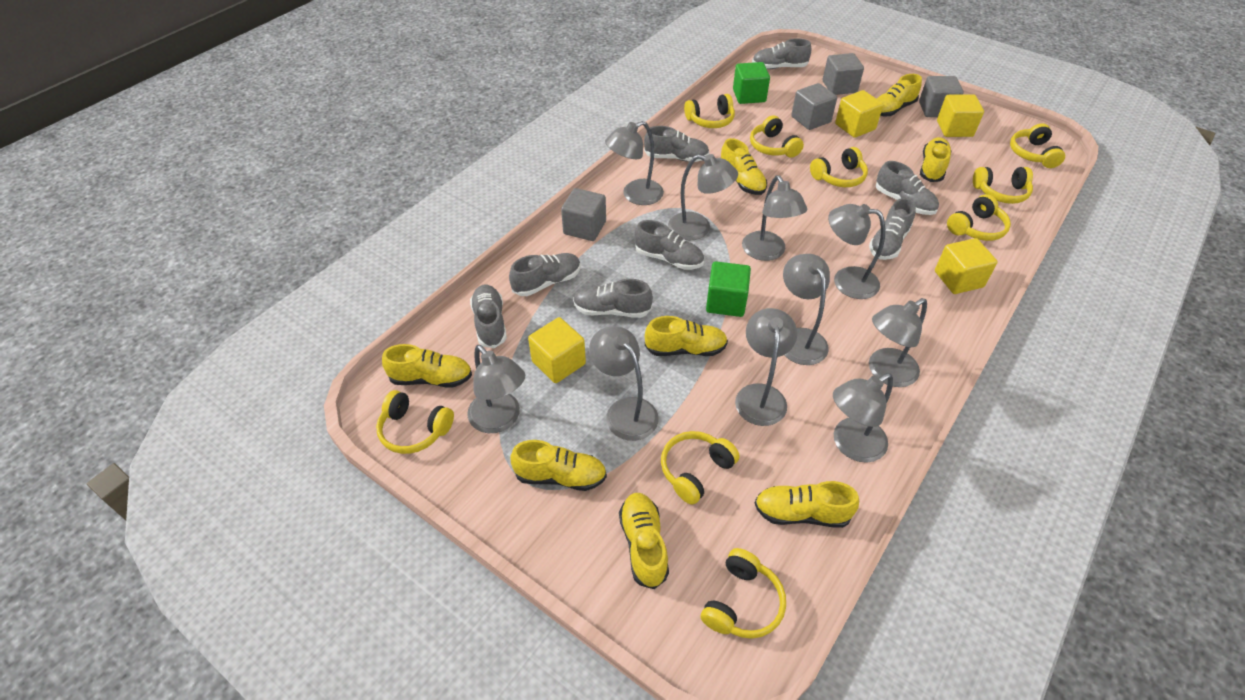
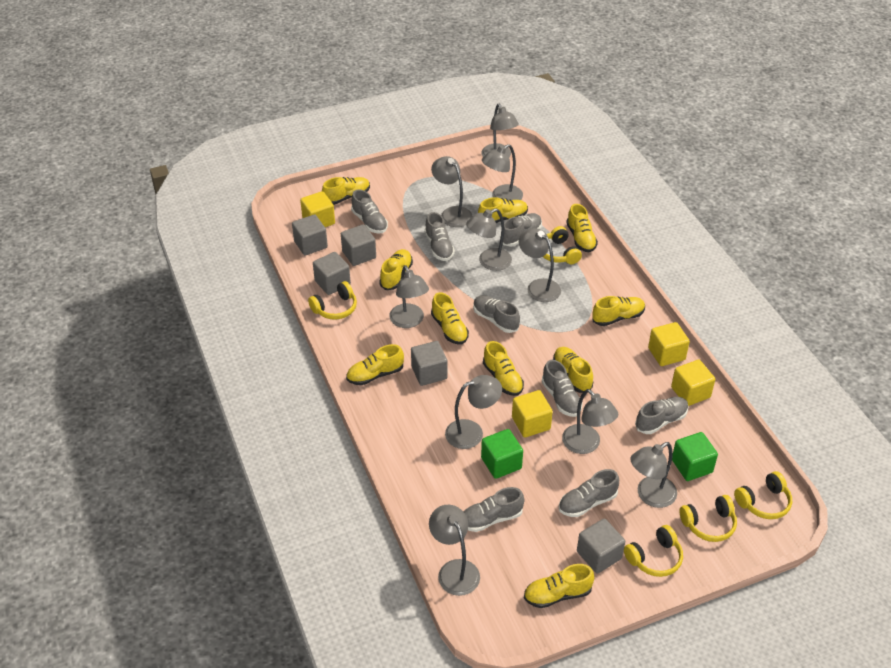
grey cube: [561,188,606,241] [791,83,837,130] [823,53,864,95] [919,76,964,117] = 4 -> [292,214,328,256] [313,252,351,295] [341,224,376,266] [411,341,448,386] [577,518,625,574] = 5
yellow headphones: [376,390,454,454] [661,431,740,505] [684,94,735,128] [701,548,786,639] [750,115,804,158] [810,147,868,187] [947,194,1011,241] [973,167,1033,204] [1010,123,1065,168] = 9 -> [308,281,357,319] [543,226,582,264] [624,525,683,577] [679,495,737,542] [734,471,792,519] = 5
yellow shoe: [382,344,472,388] [510,440,607,491] [619,493,669,589] [645,316,728,356] [721,138,767,195] [755,481,859,528] [877,74,922,116] [920,137,951,182] = 8 -> [322,177,370,205] [346,344,404,385] [379,249,413,290] [431,292,469,344] [478,197,528,223] [483,341,524,396] [524,564,594,608] [553,347,593,393] [566,204,598,252] [592,296,645,326] = 10

